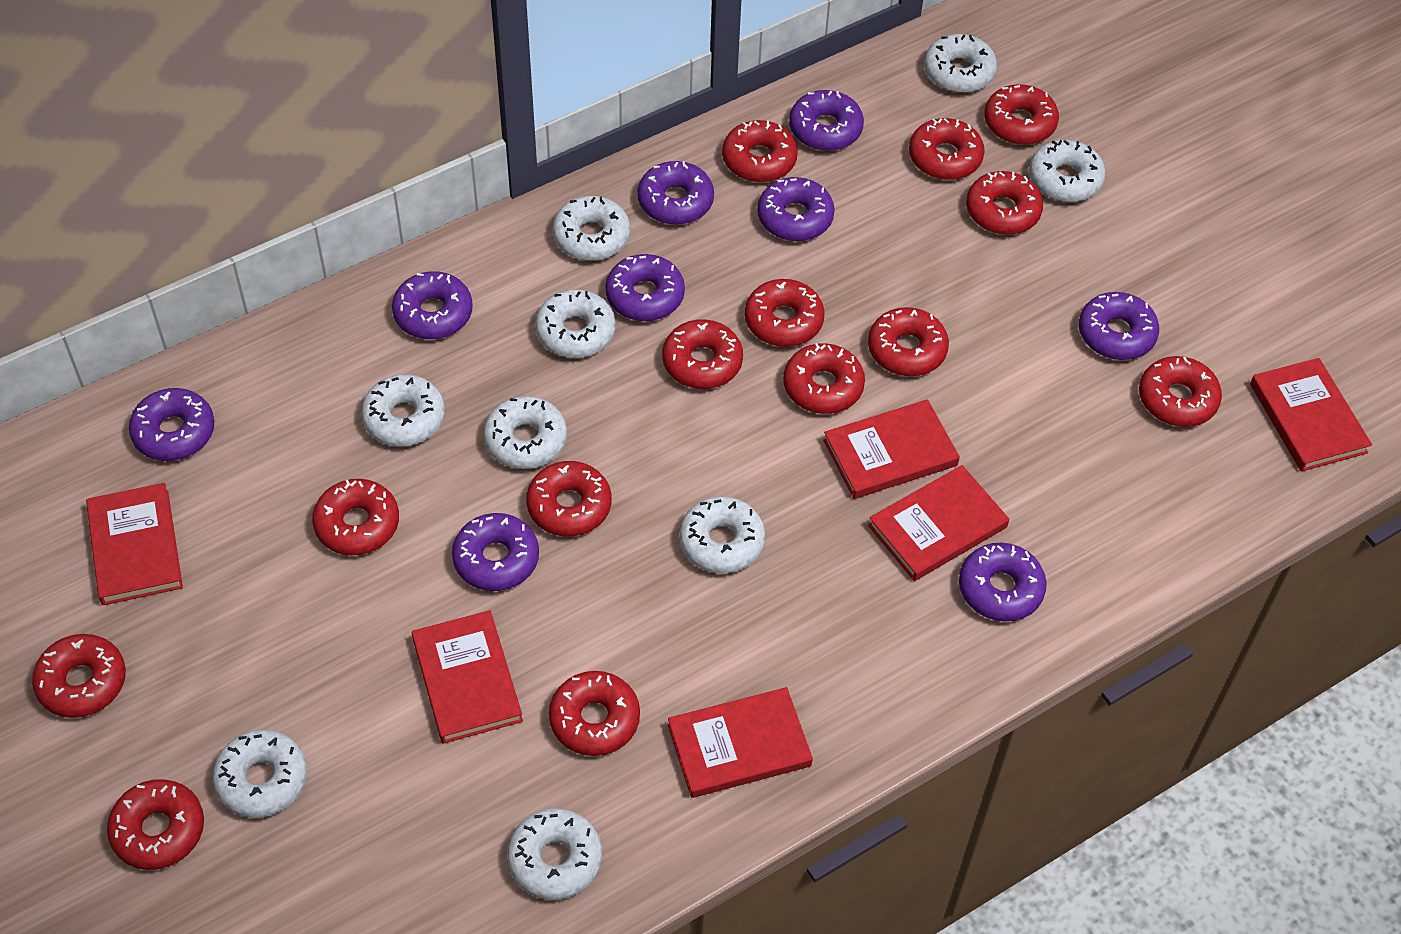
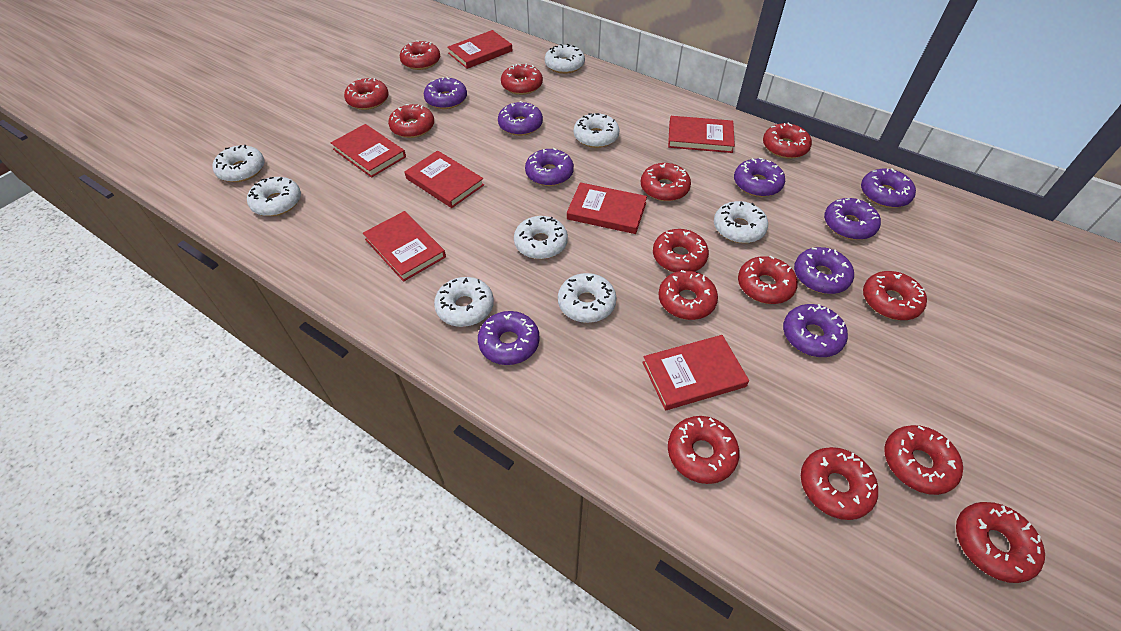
red book: [86,483,183,605] [412,610,523,744] [668,687,813,798] [823,399,960,499] [868,465,1009,581] [1250,358,1372,472] = 6 -> [331,124,406,178] [363,211,446,282] [405,150,484,208] [447,30,513,69] [567,182,647,234] [642,335,749,410] [668,116,735,153] = 7
white donut: [212,730,307,818] [361,374,445,447] [483,396,567,469] [507,808,602,900] [535,289,616,358] [553,196,630,261] [679,496,765,574] [924,34,997,93] [1029,140,1106,202] = 9 -> [213,145,265,182] [247,177,301,216] [434,277,494,327] [514,216,568,259] [545,44,585,74] [558,273,617,323] [574,113,620,148] [714,201,768,243] = 8

